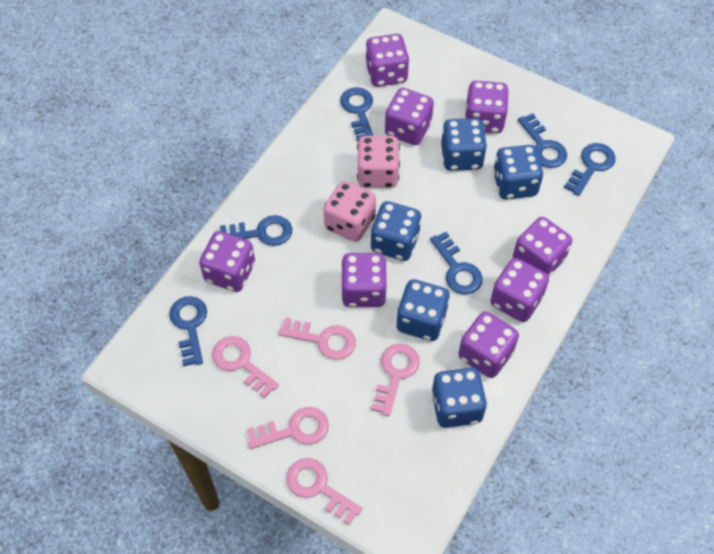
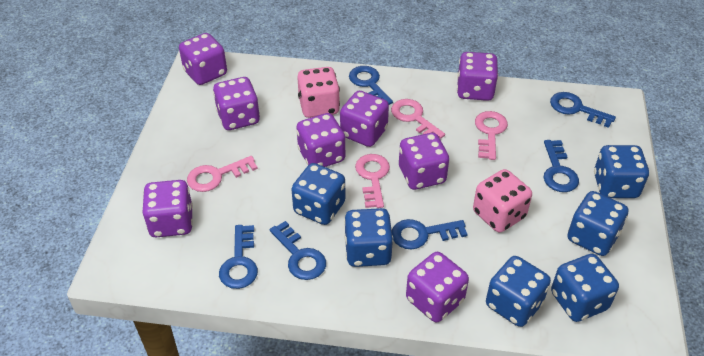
blue dice: [371,201,422,261] [397,279,450,341] [431,368,487,428] [441,118,487,171] [493,145,544,199] = 5 -> [291,163,345,225] [344,208,393,267] [486,256,551,327] [551,254,619,322] [567,191,628,256] [594,145,649,198] = 6
pink key: [212,336,279,398] [247,407,329,449] [279,318,356,360] [286,458,362,525] [371,344,420,416] = 5 -> [187,156,258,192] [355,154,390,208] [391,99,445,138] [475,111,508,160] = 4

